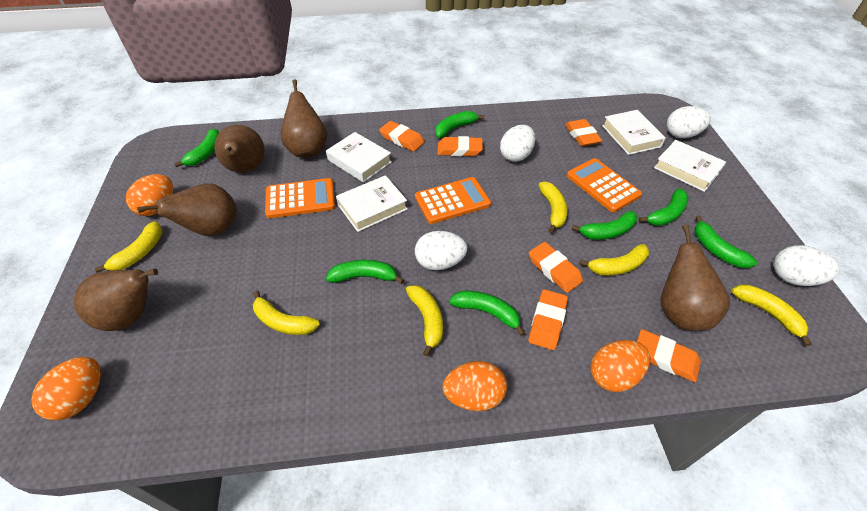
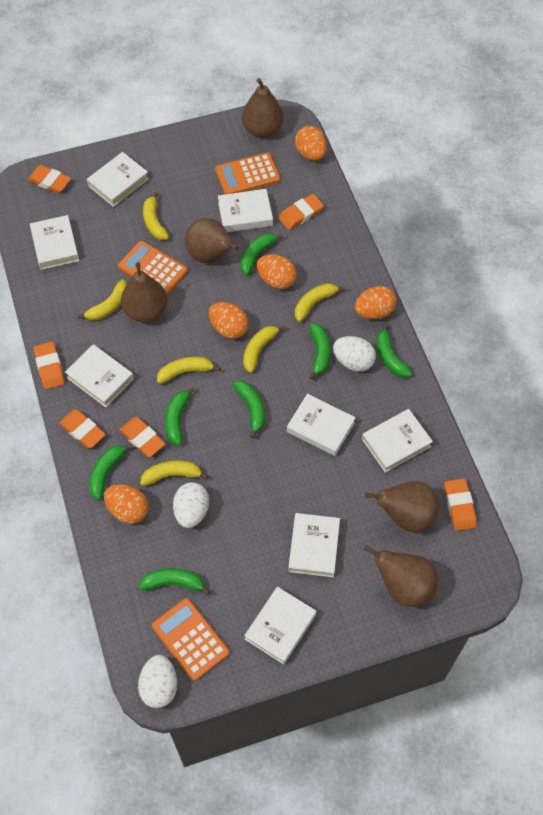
orange egg: [31,357,101,420] [126,174,173,216] [443,361,507,411] [590,340,650,392] = 4 -> [104,484,149,524] [209,302,249,339] [257,254,297,289] [295,126,327,161] [355,286,396,319] = 5
white book: [326,132,392,182] [336,175,408,232] [602,110,666,155] [654,140,726,192] = 4 -> [30,215,79,270] [65,344,134,408] [87,152,149,207] [218,189,273,232] [244,587,316,665] [287,394,356,456] [288,513,340,577] [362,409,433,473] = 8
white egg: [415,231,467,270] [500,125,535,162] [667,106,711,138] [773,245,839,286] = 4 -> [138,655,177,708] [173,482,209,528] [333,336,376,372] = 3

